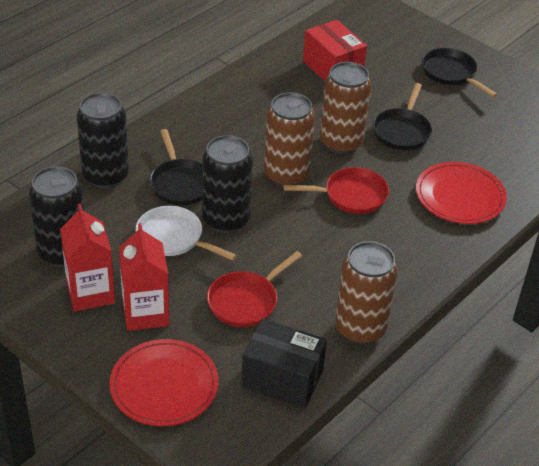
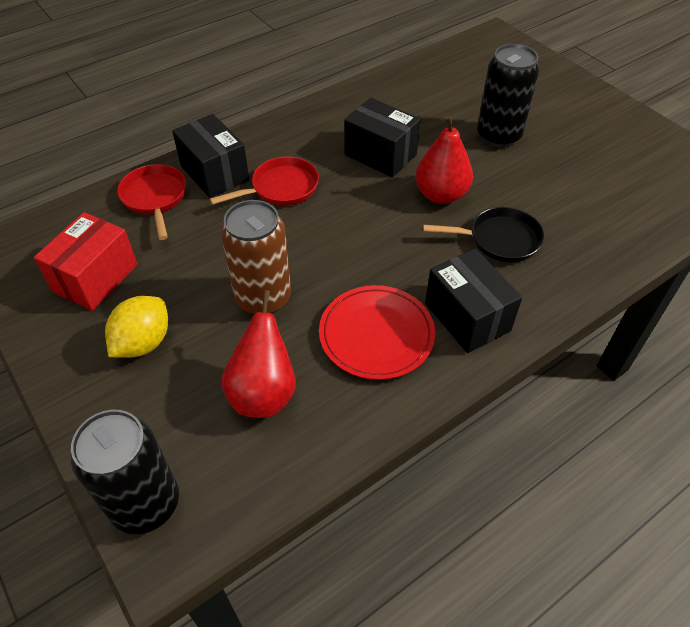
black box: [241,318,327,408] = 1 -> [172,114,249,198] [344,98,421,178] [425,249,522,353] = 3
black can: [29,166,84,267] [77,93,129,188] [202,135,253,233] = 3 -> [71,410,179,534] [477,44,540,148] = 2
black pan: [150,129,202,205] [373,83,432,150] [422,48,497,98] = 3 -> [423,207,544,262] = 1
brown can: [264,92,315,187] [320,62,372,154] [335,241,398,344] = 3 -> [221,200,291,314] = 1
red carton: [60,204,115,311] [119,223,170,331] = 2 -> none = 0
red pear: none = 0 -> [221,290,296,418] [416,115,473,204] = 2
red plate: [110,339,219,426] [416,162,507,224] = 2 -> [319,285,435,380] = 1
white pan: [136,206,237,261] = 1 -> none = 0
yellow lemon: none = 0 -> [105,296,168,358] = 1

